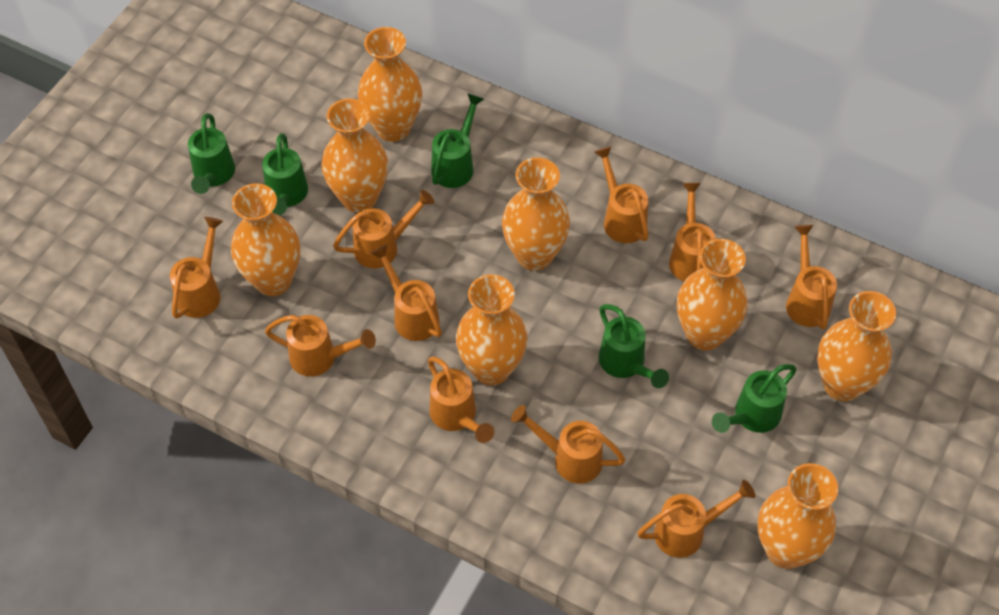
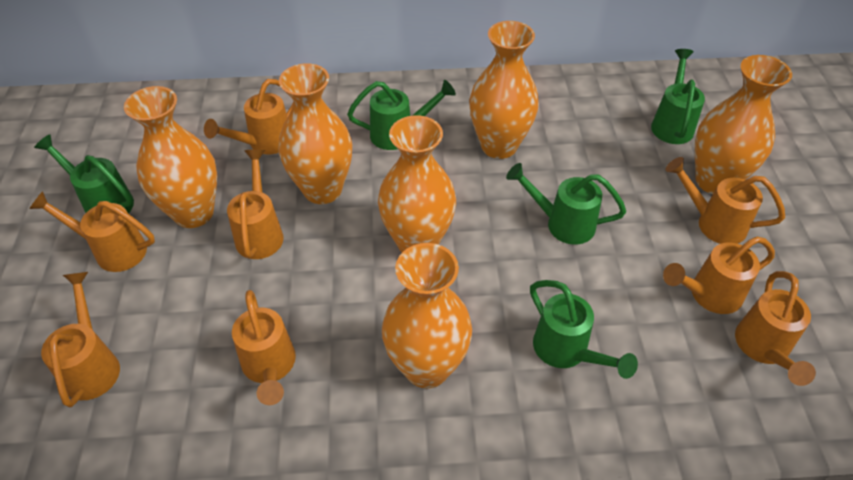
orange vase: [231,183,300,296] [321,99,388,213] [358,27,422,142] [456,274,528,385] [502,157,570,271] [677,239,748,350] [758,463,838,569] [817,291,896,401] = 8 -> [124,86,217,228] [278,63,352,204] [378,115,456,252] [382,243,472,388] [469,21,539,159] [695,55,792,194] = 6
orange watering can: [170,217,223,319] [265,315,376,376] [333,190,435,268] [370,244,442,341] [428,357,494,443] [511,405,625,484] [594,146,649,243] [637,480,755,558] [669,183,716,281] [786,225,837,329] = 10 -> [29,191,155,272] [41,272,120,407] [204,79,294,154] [227,149,284,259] [232,290,296,405] [663,236,775,314] [665,157,785,244] [735,271,816,386] = 8

